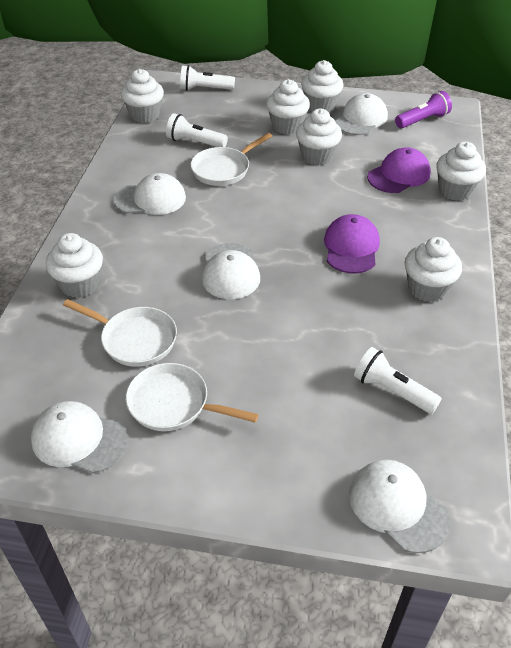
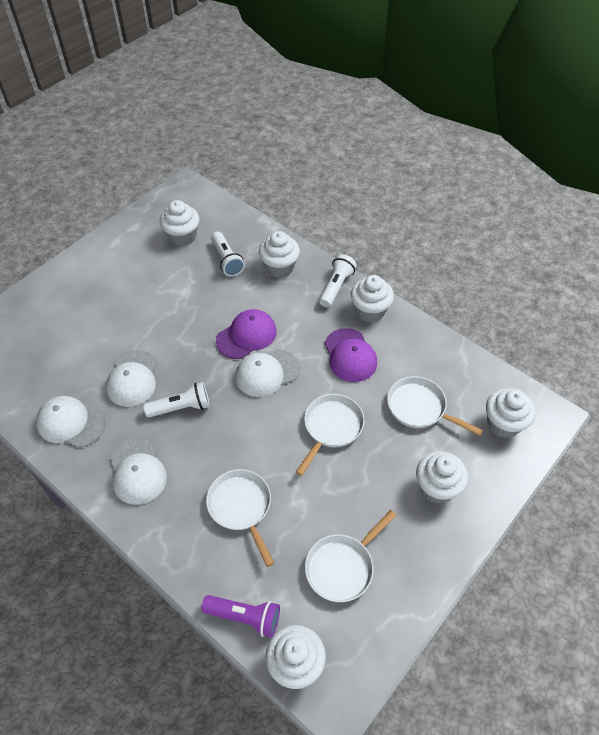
white cap: [31,401,128,473] [114,173,186,215] [202,243,260,299] [335,93,388,135] [349,460,450,553] = 5 -> [36,396,105,448] [106,350,157,407] [110,438,167,505] [235,349,300,397] = 4
white cupcake: [46,233,103,298] [121,69,164,123] [266,79,310,134] [296,108,342,165] [301,60,343,112] [405,237,462,302] [436,142,486,201] = 7 -> [160,200,200,246] [259,231,300,278] [266,625,326,689] [351,275,394,322] [416,451,468,504] [486,388,535,438] = 6
white pan: [63,299,177,367] [126,363,259,431] [190,133,272,186] = 3 -> [206,469,274,567] [296,394,365,476] [305,510,396,602] [387,376,483,436] = 4

